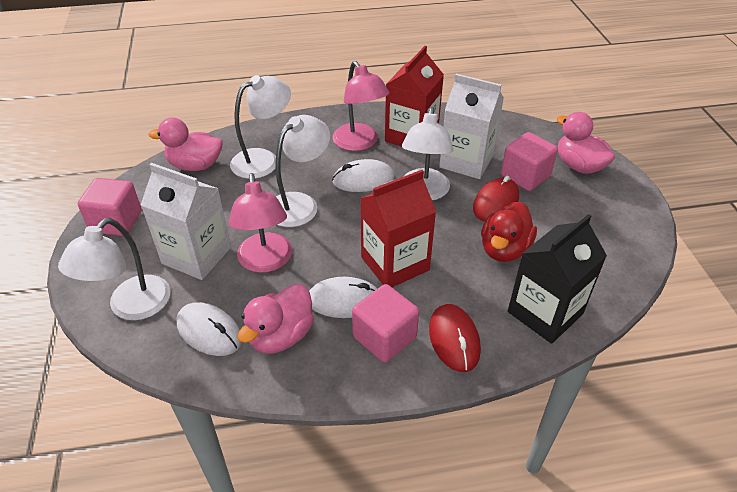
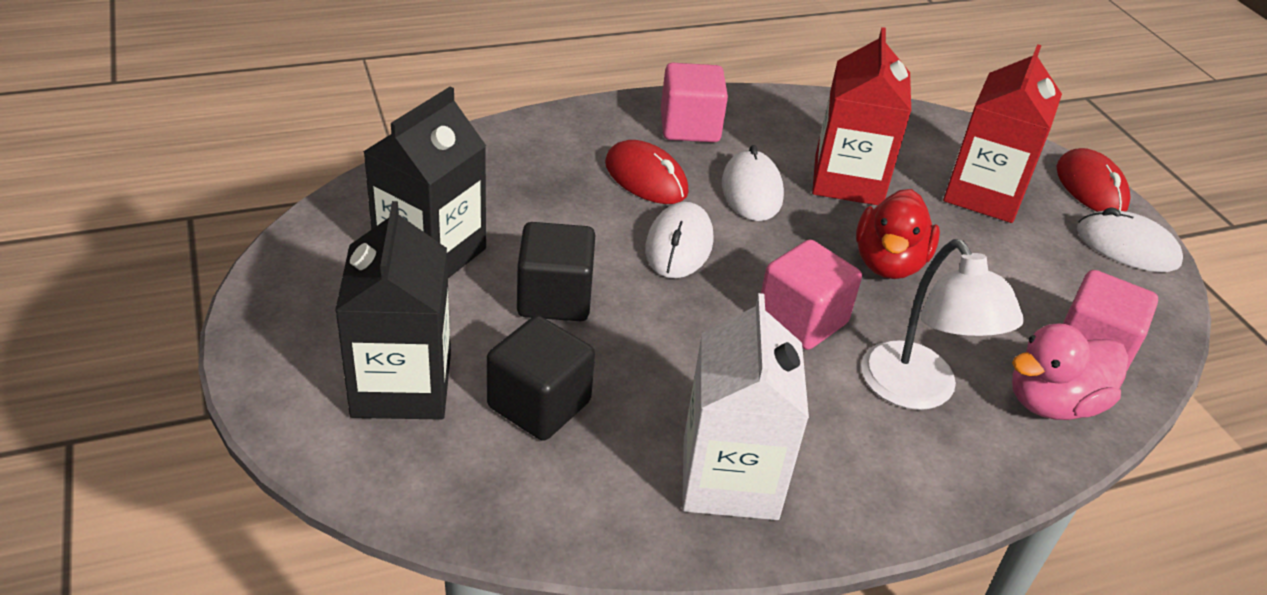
black carton: [508,214,607,344] = 1 -> [335,201,451,420] [363,86,486,278] = 2
black cube: none = 0 -> [487,315,595,441] [517,222,595,321] = 2
pink duck: [149,117,223,171] [238,284,314,353] [557,112,615,174] = 3 -> [1012,323,1129,420] = 1
pink lamp: [229,173,292,273] [333,61,389,151] = 2 -> none = 0
white carton: [141,163,231,280] [439,74,504,179] = 2 -> [682,293,809,520] = 1
white lamp: [58,218,170,320] [230,75,291,179] [276,115,330,227] [402,107,453,200] = 4 -> [861,239,1024,410] = 1

